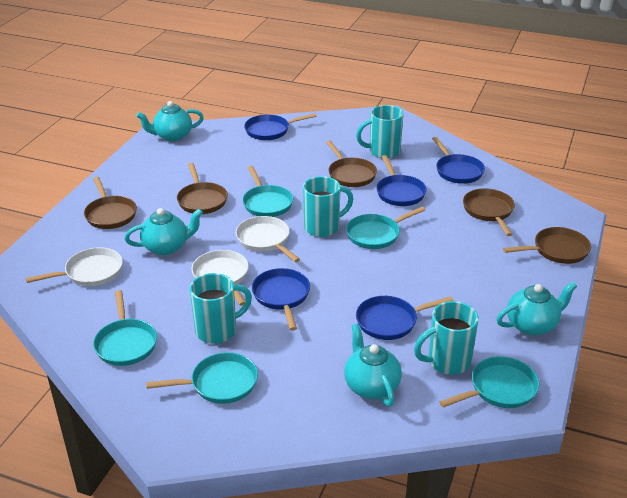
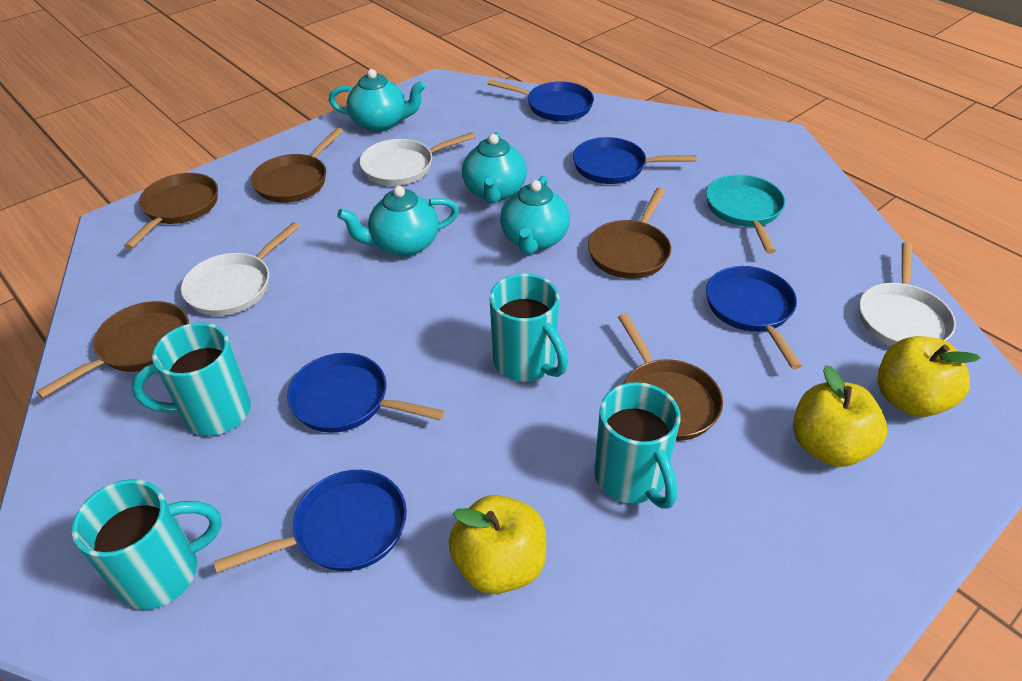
turquoise pan: [93,290,157,366] [146,352,258,404] [242,166,293,217] [346,207,425,249] [439,356,540,408] = 5 -> [706,174,785,254] = 1
yellow apple: none = 0 -> [449,495,546,594] [793,365,887,467] [877,336,980,417] = 3

